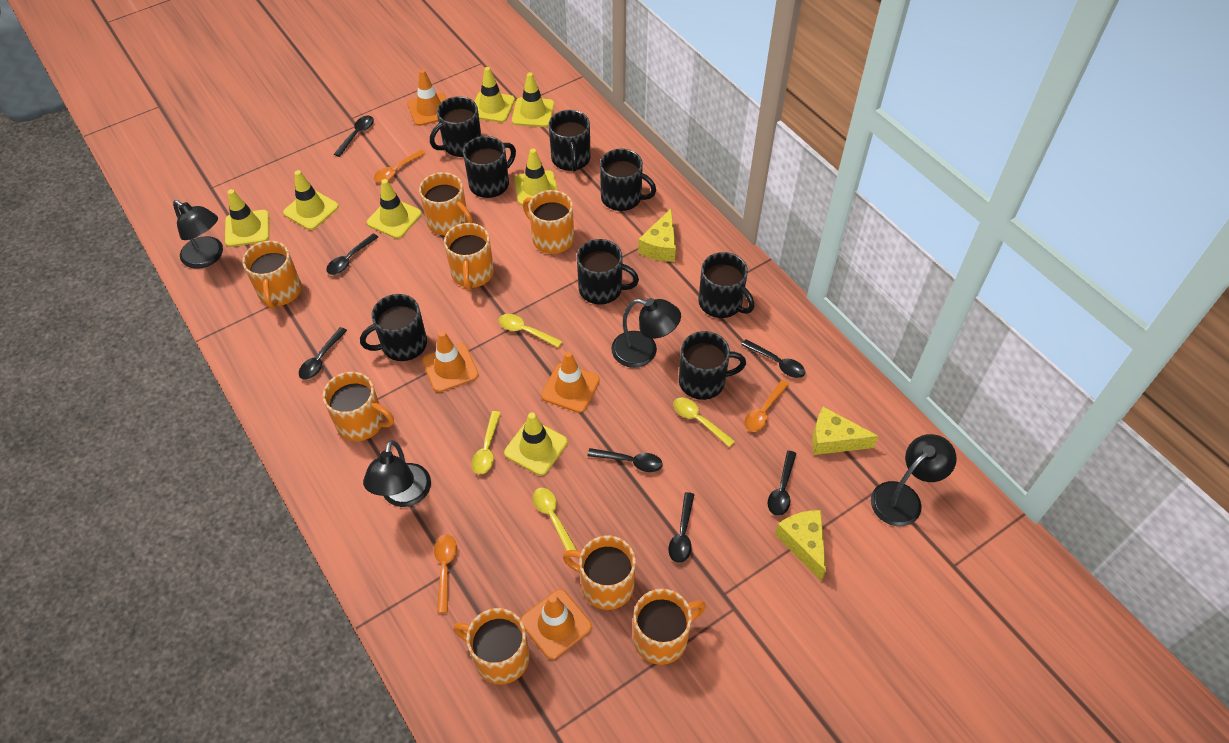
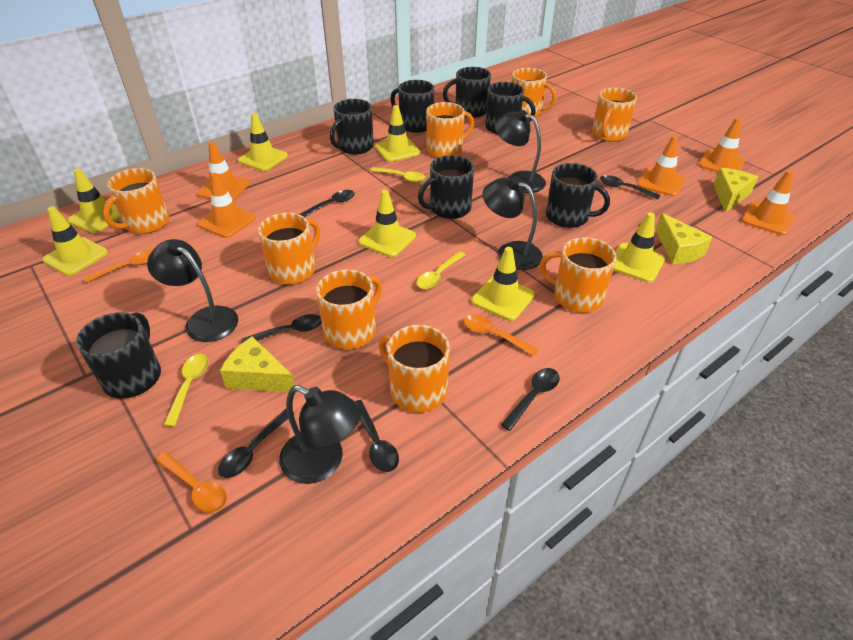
black mug: [360,294,427,361] [430,96,481,157] [463,136,516,198] [549,110,591,171] [577,239,639,305] [600,149,656,211] [679,331,746,400] [699,252,754,318] = 8 -> [76,312,161,399] [330,99,374,154] [390,80,434,133] [418,155,474,219] [443,67,491,118] [485,82,536,134] [546,163,610,228] = 7
black spoon: [299,327,347,380] [326,233,378,275] [334,116,374,157] [587,448,663,472] [668,492,695,563] [741,339,805,378] [768,450,797,516] = 7 -> [218,408,295,478] [241,314,322,343] [299,190,355,217] [355,400,399,472] [500,368,560,431] [600,175,661,199] = 6
orange traffic cone: [407,69,446,126] [422,331,478,392] [521,589,592,660] [541,351,600,413] = 4 -> [197,142,250,201] [198,173,256,238] [637,136,685,196] [698,118,745,172] [742,170,795,235] = 5
yellow spoon: [471,411,501,474] [499,314,563,348] [533,488,577,551] [673,398,735,447] = 4 -> [164,354,208,427] [370,167,426,183] [417,251,465,289] = 3

